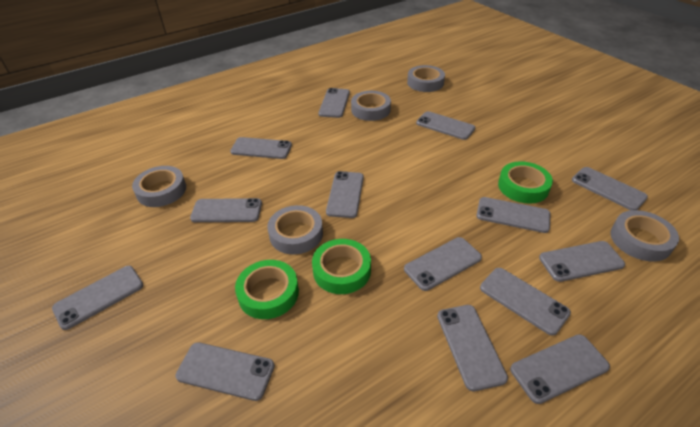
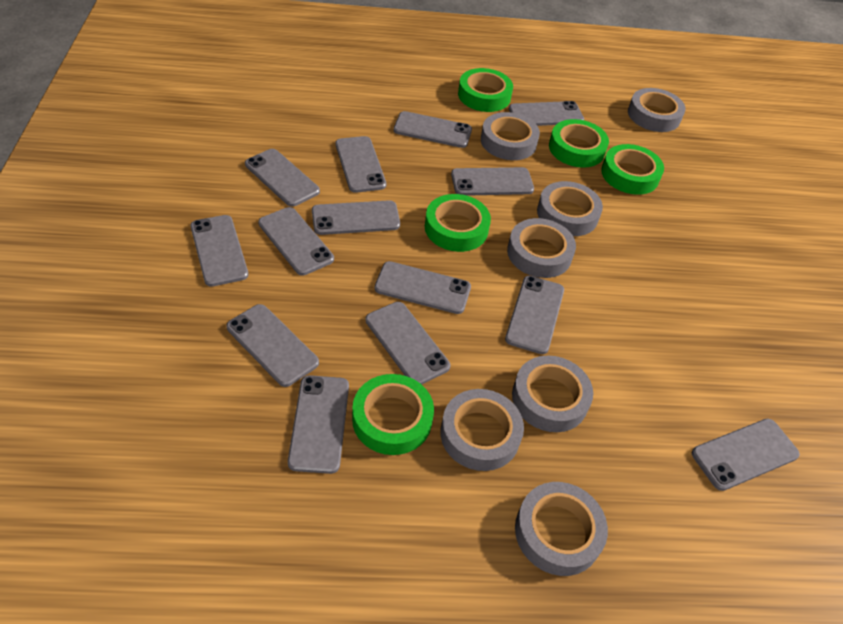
green tape: [235,260,299,319] [312,239,371,294] [498,161,553,204] = 3 -> [352,374,434,455] [425,194,491,252] [458,68,513,112] [549,119,609,168] [601,144,664,195] = 5
grey tape: [132,166,186,207] [267,205,323,255] [351,91,391,121] [407,65,445,92] [611,210,679,261] = 5 -> [441,389,524,471] [481,112,540,160] [507,218,576,278] [512,356,593,432] [515,482,608,576] [537,181,603,236] [628,88,686,132] = 7

